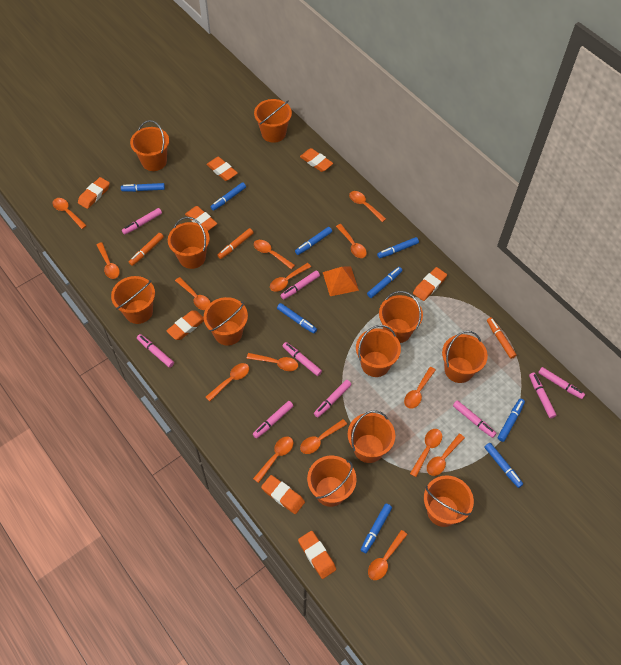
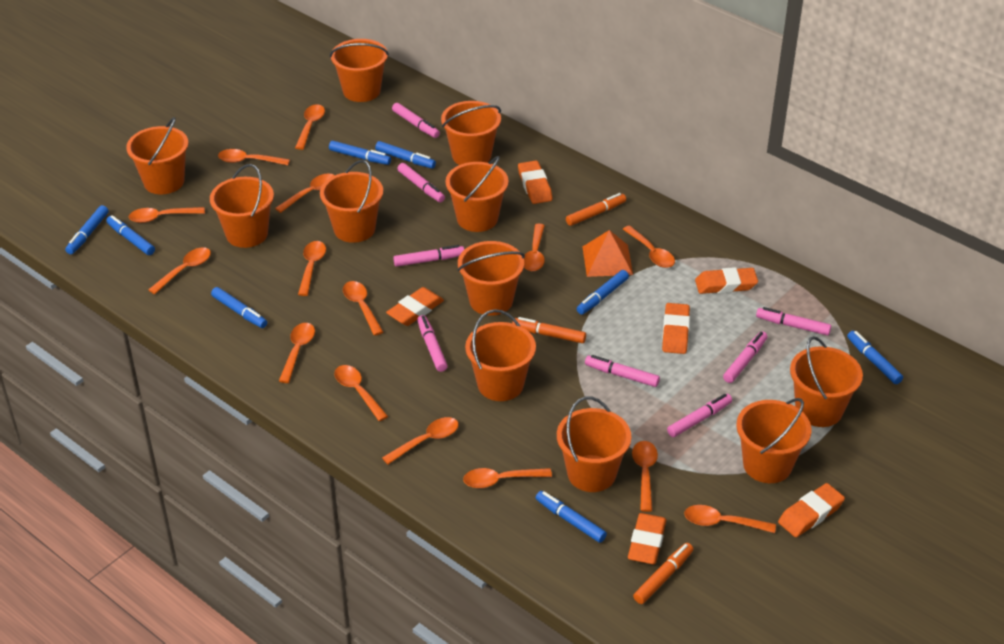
blue marker: [121,183,165,192] [210,182,246,211] [277,303,317,334] [295,227,332,255] [361,504,392,553] [367,267,402,298] [377,237,419,258] [484,443,523,488] [498,399,525,442] = 9 -> [65,205,109,254] [106,215,155,255] [211,287,267,328] [329,141,391,165] [375,141,436,168] [536,491,607,543] [577,270,629,315] [847,331,903,384] = 8
orange eraser: [78,177,110,209] [166,310,204,340] [185,206,218,231] [206,157,238,181] [261,475,305,514] [298,531,336,579] [300,148,333,172] [413,267,447,301] = 8 -> [386,287,444,326] [518,161,552,204] [628,513,666,564] [662,303,690,354] [695,267,758,294] [778,483,845,537] = 6
pink marker: [122,208,162,235] [137,334,174,368] [253,401,293,439] [281,270,320,300] [283,342,322,376] [314,380,352,418] [453,400,496,438] [529,372,556,418] [538,367,585,399] = 9 -> [392,103,440,138] [393,245,464,267] [397,163,445,202] [417,315,448,372] [585,355,660,387] [667,394,732,437] [723,331,767,383] [756,307,831,335] = 8

